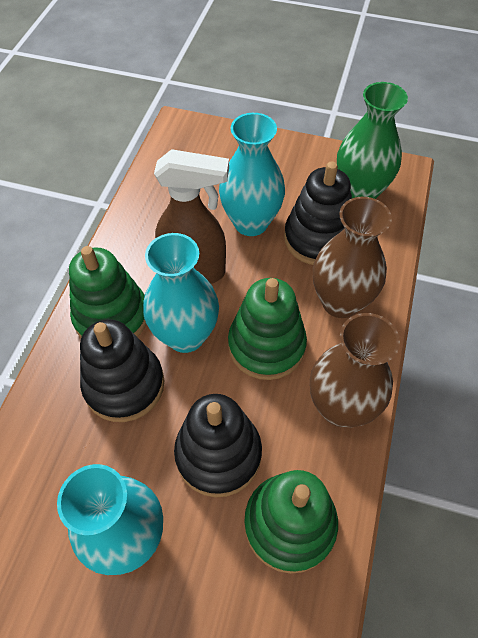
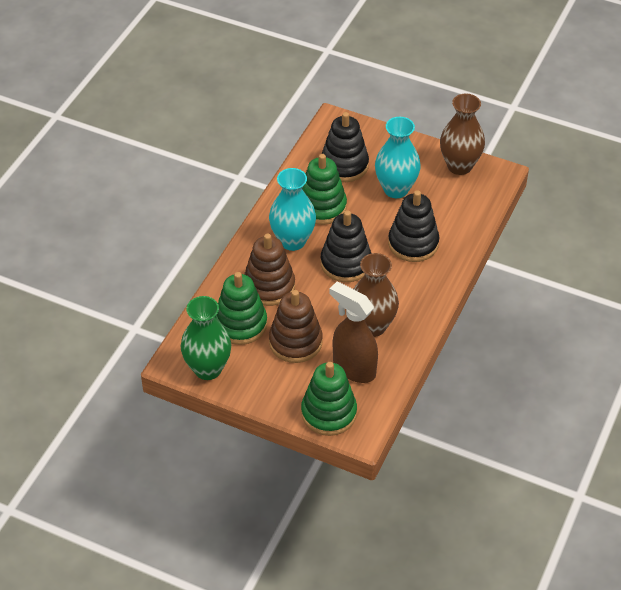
brown stacking toy: none = 0 -> [244,233,295,306] [269,290,323,363] = 2
turquoise vase: [57,464,163,575] [143,233,219,353] [219,113,285,236] = 3 -> [269,168,316,251] [375,117,421,198] = 2

